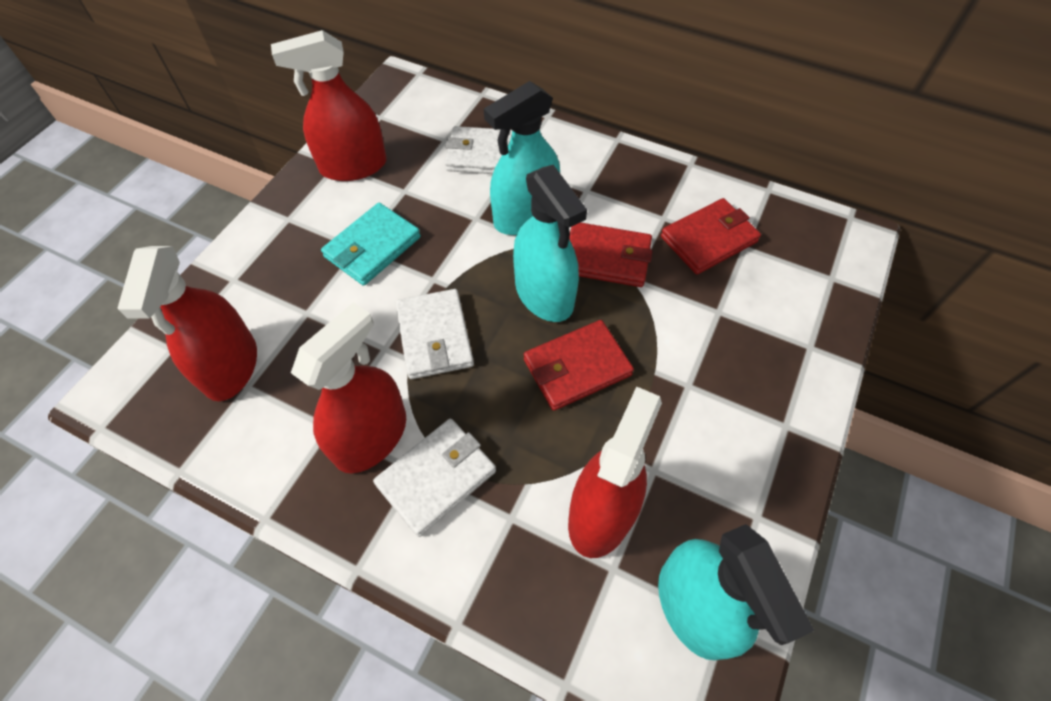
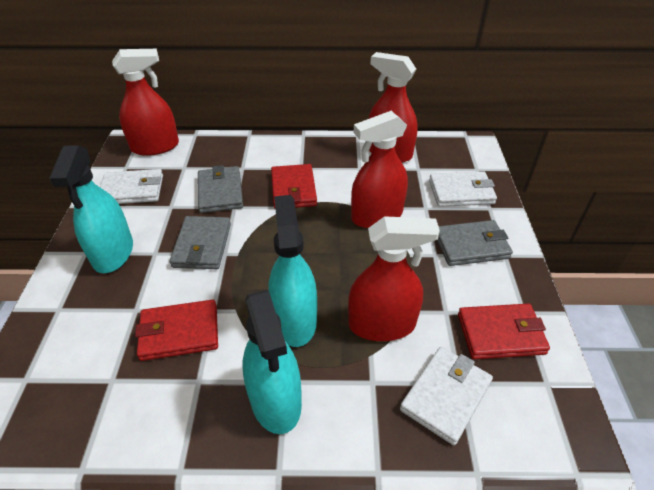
grey wallet: none = 0 -> [170,216,231,269] [198,165,243,213] [437,220,513,266] = 3
turquoise wallet: [321,203,421,286] = 1 -> none = 0

